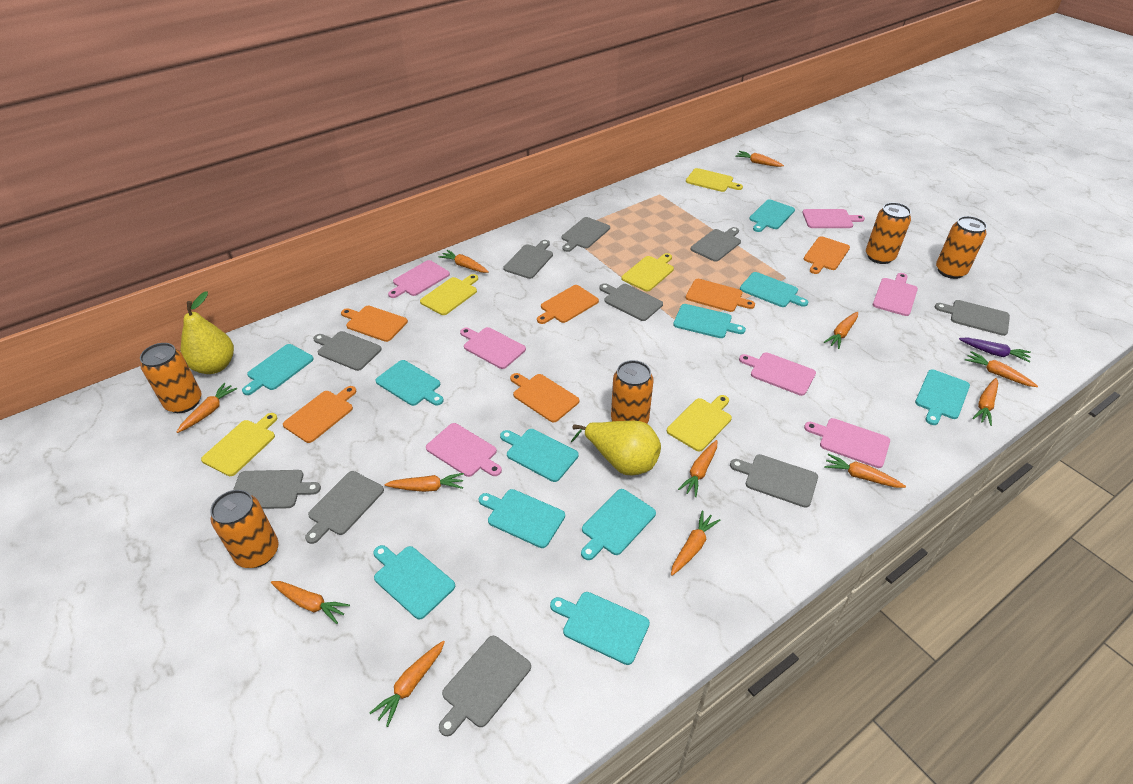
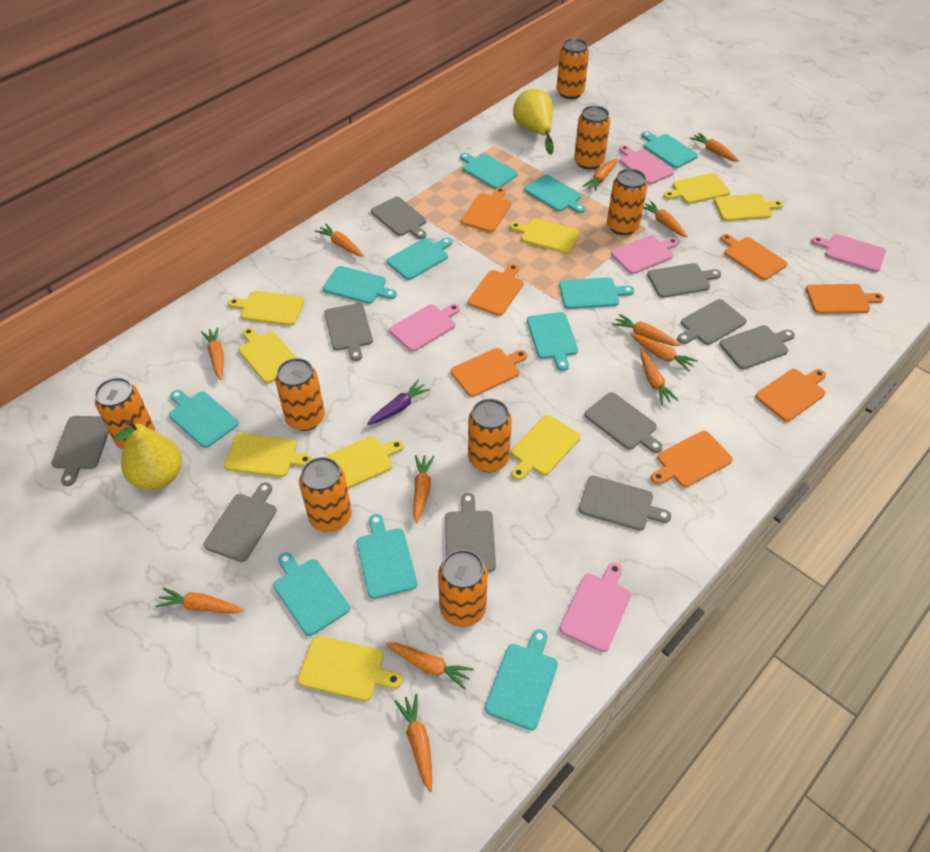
orange can: [140,343,202,413] [210,490,278,568] [611,360,654,424] [866,202,911,264] [936,216,987,279] = 5 -> [95,377,155,449] [275,358,325,431] [299,457,352,532] [438,550,488,627] [468,399,512,472] [557,38,589,99] [574,106,610,170] [607,169,648,235] = 8
orange cutting board: [283,386,356,443] [341,306,408,342] [510,373,579,422] [537,285,599,324] [686,279,755,312] [804,236,850,274] = 6 -> [451,348,527,397] [461,187,511,232] [468,264,524,316] [651,431,733,487] [720,234,787,280] [755,369,826,421] [806,284,884,314] = 7
pink cutting board: [388,260,450,298] [426,423,502,477] [460,327,526,369] [739,352,816,396] [802,209,865,228] [804,418,890,468] [873,273,918,316] = 7 -> [389,304,460,352] [560,562,631,652] [611,235,678,274] [619,145,674,184] [811,234,886,272] = 5
yellow cutting board: [201,413,277,476] [420,274,478,315] [621,253,674,291] [667,395,732,451] [686,168,743,192] = 5 -> [224,433,313,477] [228,291,304,326] [239,327,297,383] [298,636,402,701] [324,436,404,489] [510,218,580,254] [511,415,581,480] [664,173,730,204] [714,194,784,221] = 9

